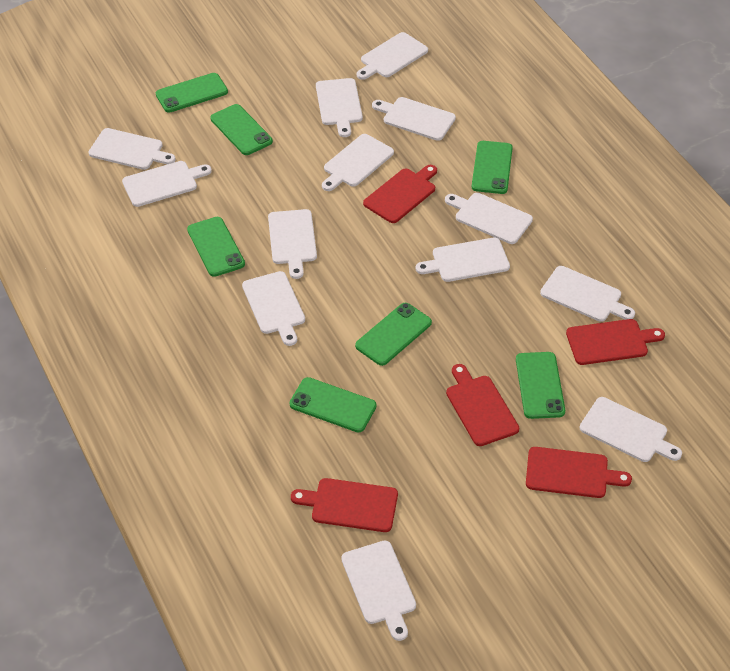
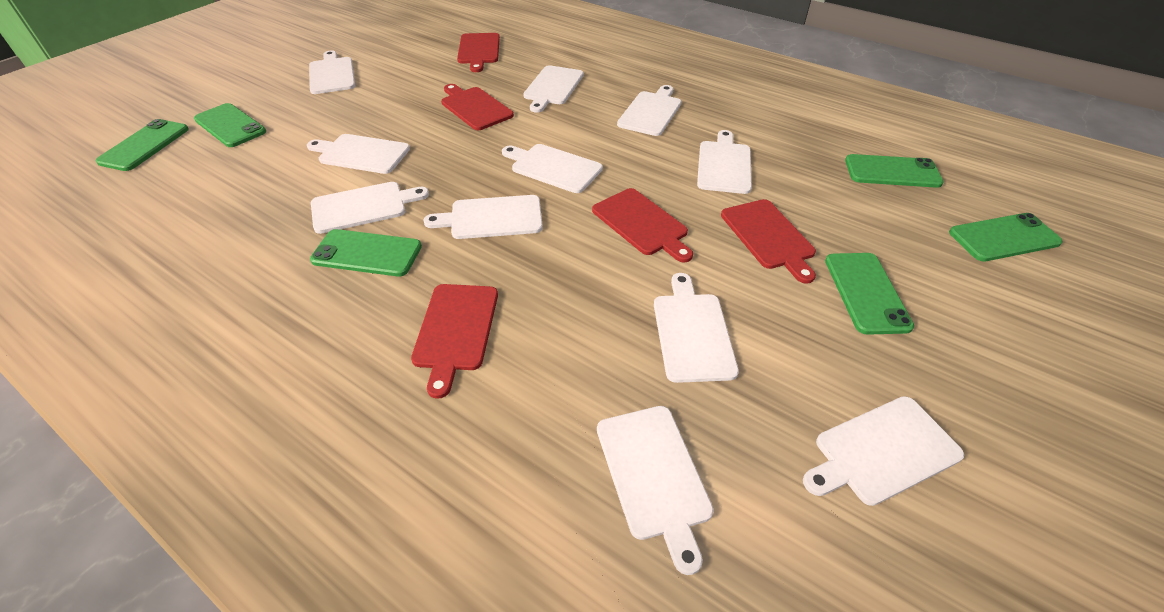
green phone: [156,73,228,113] [187,217,245,277] [210,104,273,155] [289,377,376,433] [355,303,432,366] [472,141,513,194] [516,352,565,419] = 7 -> [96,119,189,171] [194,103,266,147] [310,229,422,277] [825,253,914,335] [845,154,944,188] [949,213,1063,261] = 6
white cutting board: [89,128,176,170] [122,161,212,207] [242,271,305,346] [268,209,317,279] [316,78,363,137] [322,134,394,191] [341,541,416,641] [357,32,428,80] [372,97,456,141] [416,238,510,282] [445,193,533,244] [540,266,635,322] [579,397,682,462] = 13 -> [307,134,410,174] [309,50,355,94] [311,182,429,234] [423,195,543,239] [502,144,603,193] [523,65,584,113] [597,406,714,575] [617,85,682,136] [654,273,739,383] [697,130,752,194] [803,396,964,506] = 11

